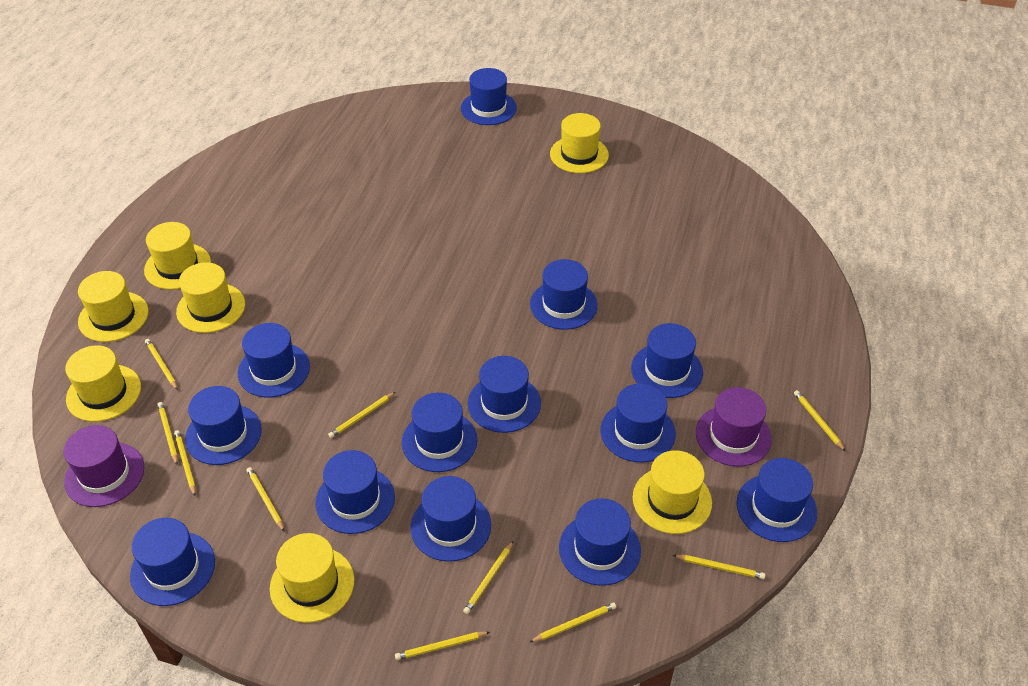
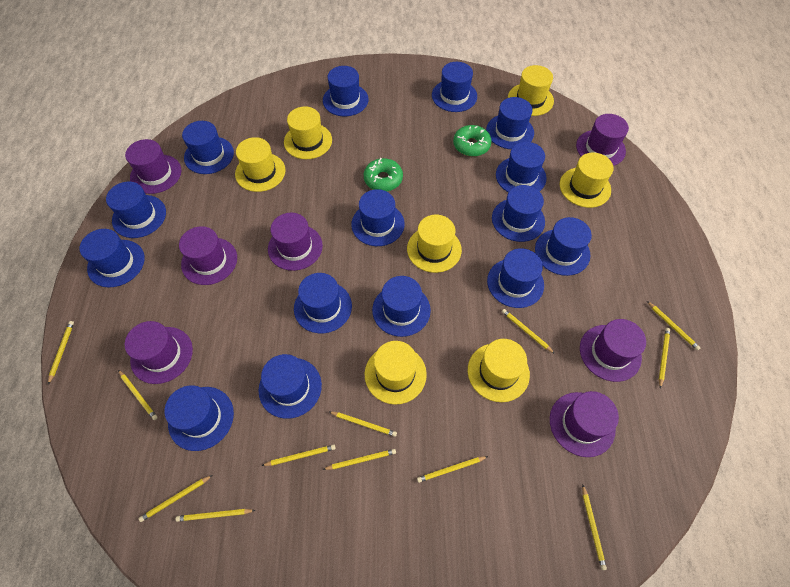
blue hat: [130,518,215,606] [185,386,262,465] [238,323,310,398] [315,450,395,534] [402,393,477,472] [411,476,491,562] [461,68,517,125] [467,356,541,433] [530,259,598,330] [559,498,641,586] [600,384,676,462] [631,323,703,398] [737,458,817,542] = 13 -> [79,229,145,287] [106,182,166,238] [164,385,234,451] [182,121,234,174] [258,354,322,419] [294,273,352,334] [323,66,369,116] [351,189,405,246] [372,276,431,337] [432,62,477,112] [486,97,534,149] [487,248,544,308] [492,185,545,242] [496,142,547,193] [535,217,592,276] = 15
green donut: none = 0 -> [364,158,403,191] [453,125,492,157] = 2
purple hat: [64,425,144,507] [696,387,772,467] = 2 -> [125,139,181,194] [125,321,193,384] [179,226,237,285] [268,213,323,271] [550,391,619,457] [576,114,629,166] [580,319,646,382] = 7
yellow pencil: [145,339,178,390] [158,402,178,465] [174,430,196,496] [247,467,284,531] [328,392,395,438] [395,632,490,660] [463,541,513,614] [530,602,616,642] [673,555,765,579] [794,390,846,452] = 10 -> [48,321,74,385] [118,370,158,420] [139,475,212,522] [176,509,255,522] [261,445,336,466] [323,449,396,470] [329,411,397,437] [417,456,488,483] [502,309,555,354] [582,484,607,570] [647,301,700,350] [659,328,670,388] = 12

